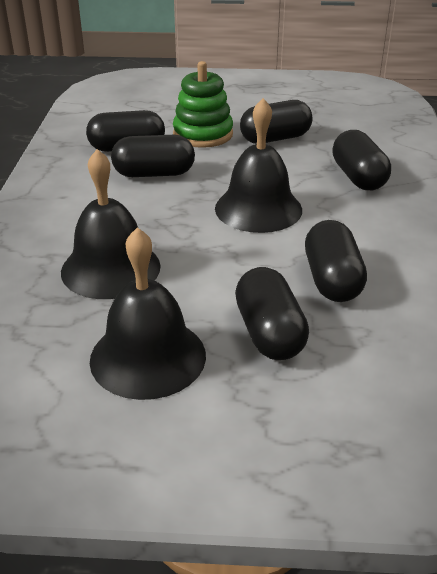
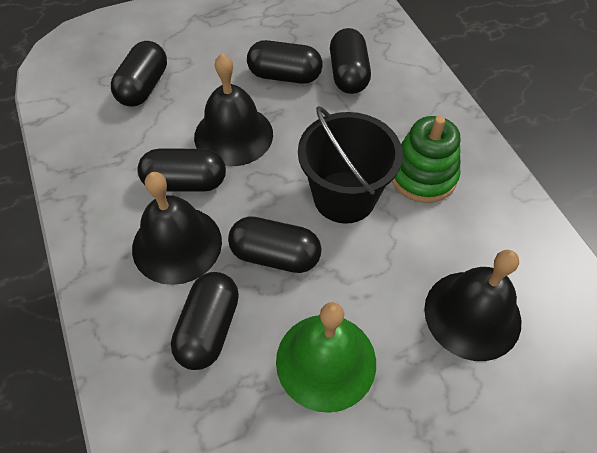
black bucket: none = 0 -> [298,106,403,224] = 1
green bell: none = 0 -> [276,302,376,413] = 1

